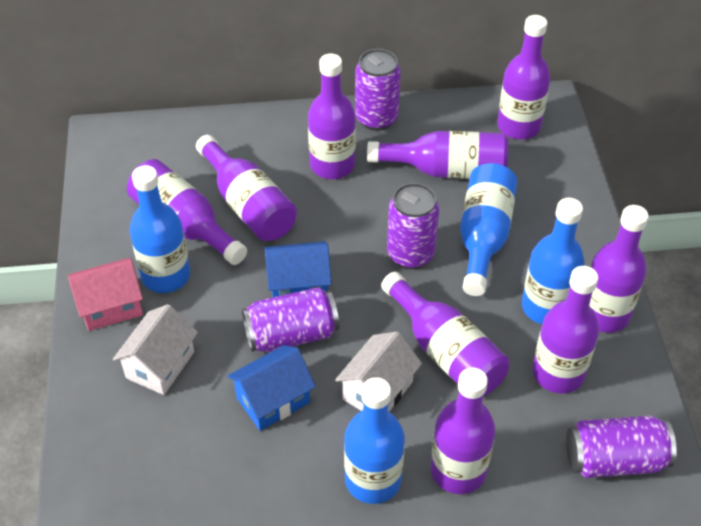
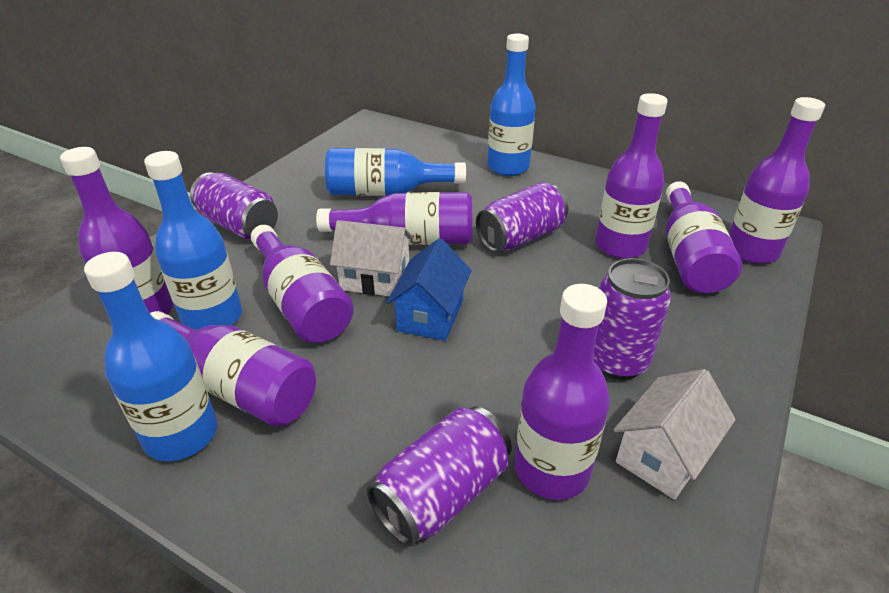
blue house: [227,345,316,431] [265,241,332,297] = 2 -> [386,238,472,341] = 1
pink house: [68,258,143,331] = 1 -> none = 0
purple bottle: [127,159,247,265] [196,135,297,241] [308,54,356,179] [367,131,508,179] [381,272,509,396] [430,367,495,494] [497,15,550,139] [532,266,599,394] [590,205,649,333] = 9 -> [60,147,173,315] [150,311,316,427] [251,225,354,343] [316,192,472,245] [515,284,610,500] [596,93,668,259] [666,181,742,294] [729,97,825,264] = 8

